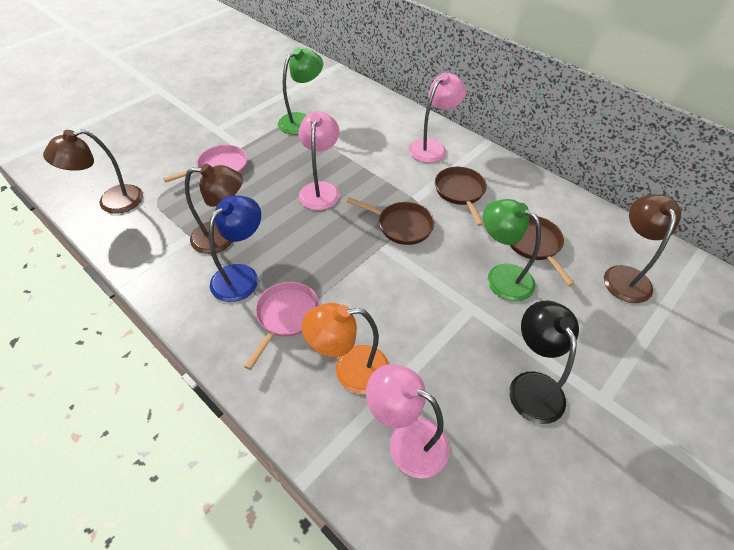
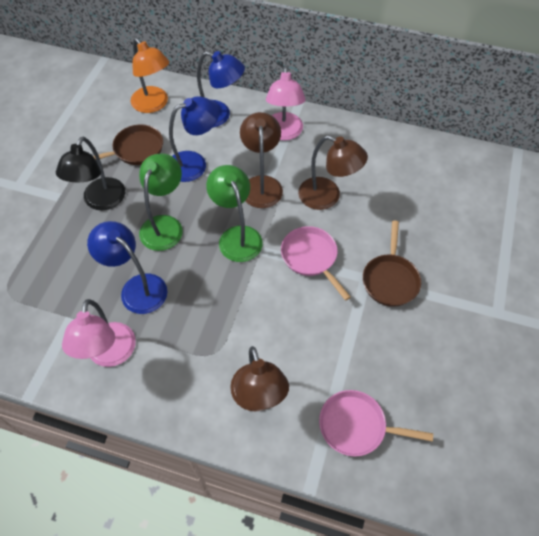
blue lamp: [209,195,261,302] = 1 -> [87,221,168,314] [169,96,219,182] [197,51,245,127] = 3
brown pan: [347,197,434,245] [435,167,487,226] [510,216,574,286] = 3 -> [93,124,163,165] [363,221,421,307] = 2
pink lamp: [299,111,340,210] [366,364,450,478] [409,73,466,163] = 3 -> [62,299,136,367] [266,66,306,141] = 2

